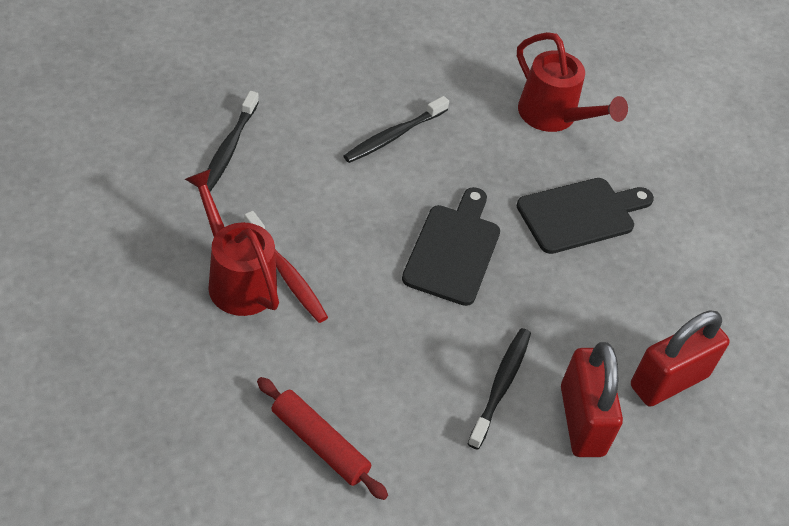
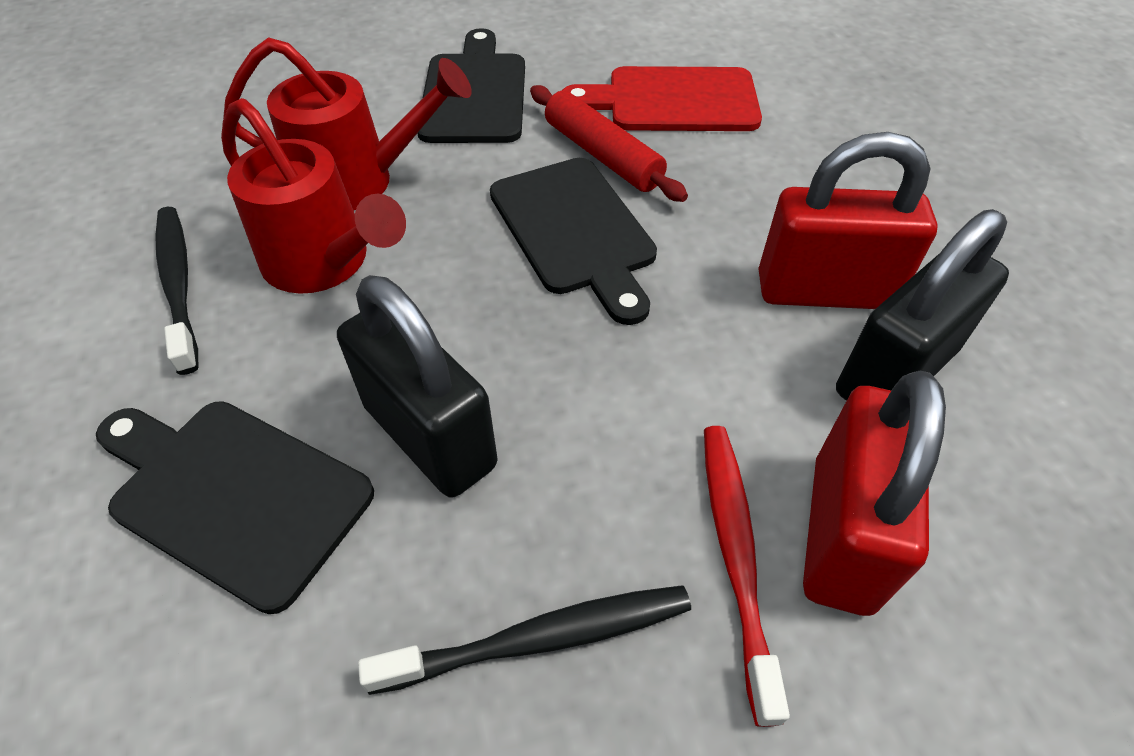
black cutting board: [402,187,500,306] [517,178,654,254] = 2 -> [96,401,374,614] [418,28,525,143] [490,158,657,325] = 3
black padlock: none = 0 -> [337,275,497,498] [836,209,1009,401] = 2
black toothbrush: [207,91,259,192] [344,96,449,163] [468,328,531,450] = 3 -> [155,207,198,375] [358,585,691,695] = 2
red cutting board: none = 0 -> [562,66,762,131] = 1

